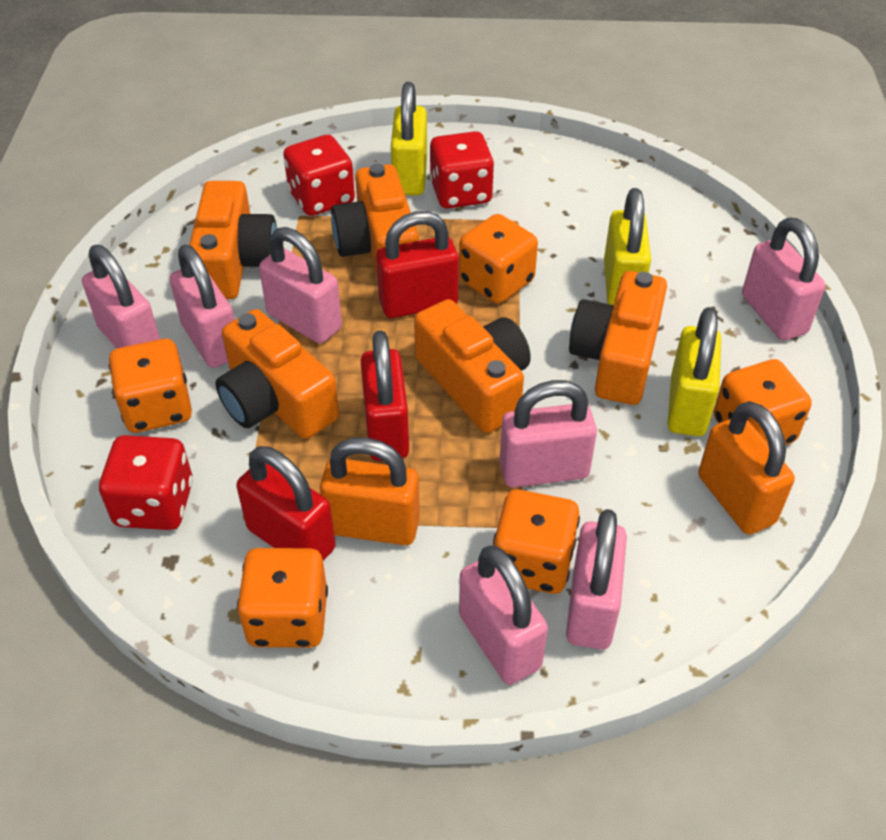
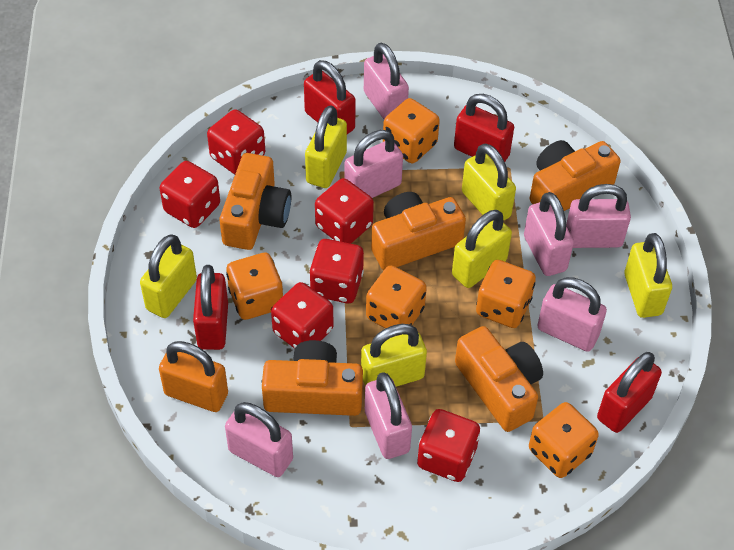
orange padlock: [320,437,420,545] [698,401,795,535] = 2 -> [159,341,228,412] = 1
red dice: [99,435,193,530] [283,135,355,216] [430,131,494,209] = 3 -> [160,161,220,228] [207,109,265,174] [271,282,333,349] [309,239,364,303] [315,178,374,244] [417,409,480,482] = 6
red padlock: [236,446,336,561] [361,330,409,461] [376,211,459,318] = 3 -> [193,265,228,350] [304,60,356,134] [454,94,514,162] [597,352,662,433] = 4
yellow padlock: [391,82,427,195] [604,188,651,305] [668,307,721,436] = 3 -> [140,234,197,318] [305,105,347,188] [361,324,427,387] [452,210,512,288] [462,143,516,221] [624,233,672,318] = 6

